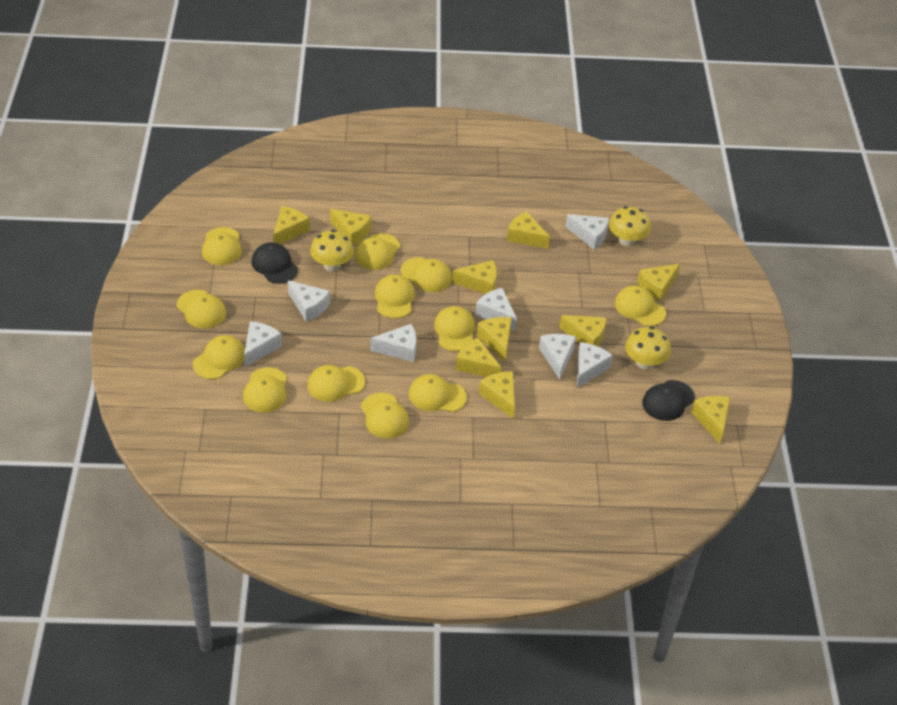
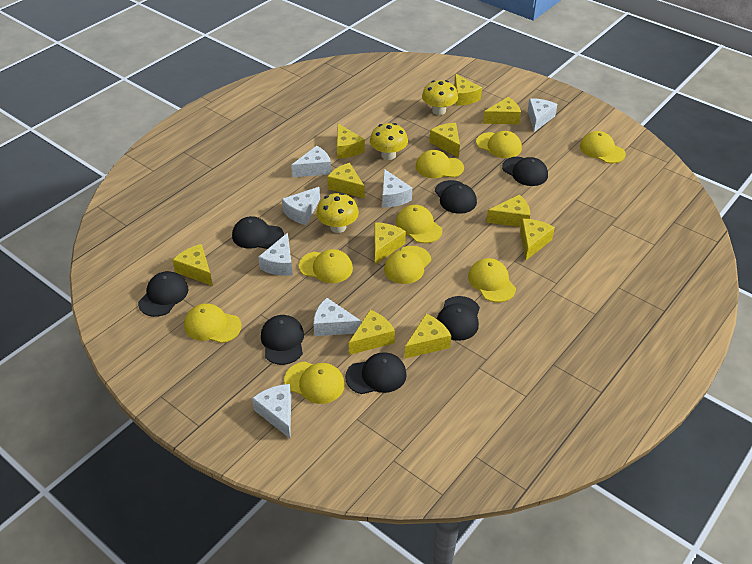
black cap: [252,242,298,284] [642,380,695,421] = 2 -> [138,271,189,317] [232,216,284,249] [261,315,304,365] [345,352,407,394] [435,180,477,214] [437,296,480,341] [502,157,548,186] = 7
yellow cap: [177,290,226,329] [193,335,245,379] [202,227,242,265] [243,367,287,413] [307,365,365,402] [354,233,400,270] [361,393,409,439] [375,274,415,318] [401,257,452,292] [408,374,467,412] [434,306,475,351] [615,285,666,326] = 12 -> [184,303,241,343] [284,362,345,404] [299,249,353,283] [384,246,431,284] [396,205,442,243] [416,150,464,178] [468,258,516,302] [476,131,522,158] [580,131,626,164] = 9
yellow cheese: [273,206,310,244] [330,209,371,245] [452,260,497,294] [456,338,502,377] [477,317,512,362] [479,371,515,418] [507,211,550,249] [559,315,606,346] [637,263,680,302] [691,396,730,444] = 10 -> [172,244,213,286] [327,163,365,199] [337,124,365,159] [349,310,395,355] [375,222,406,264] [405,314,451,358] [429,123,460,158] [454,74,482,106] [483,97,521,124] [486,194,530,227] [520,219,555,260] = 11

